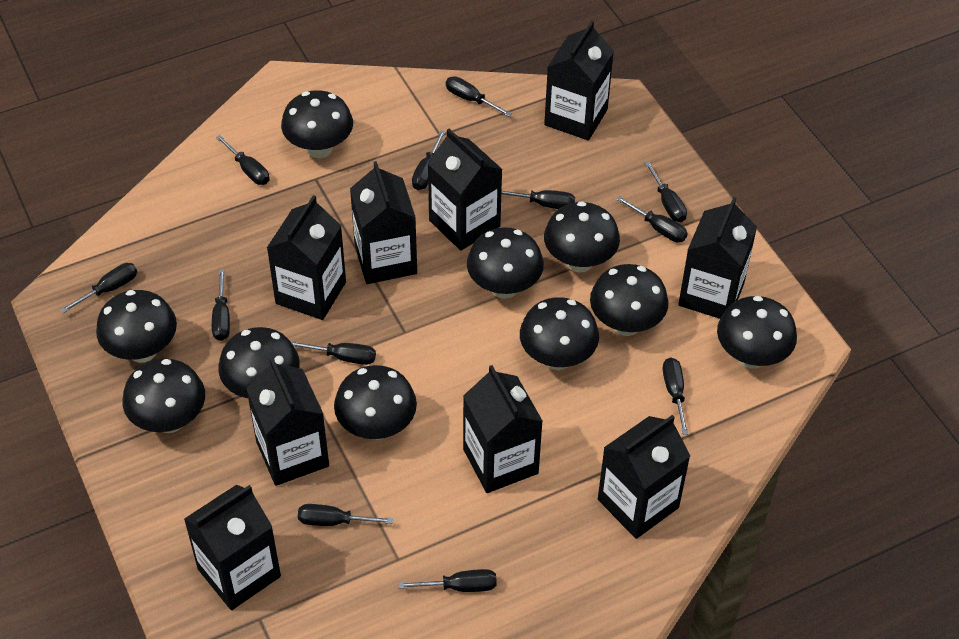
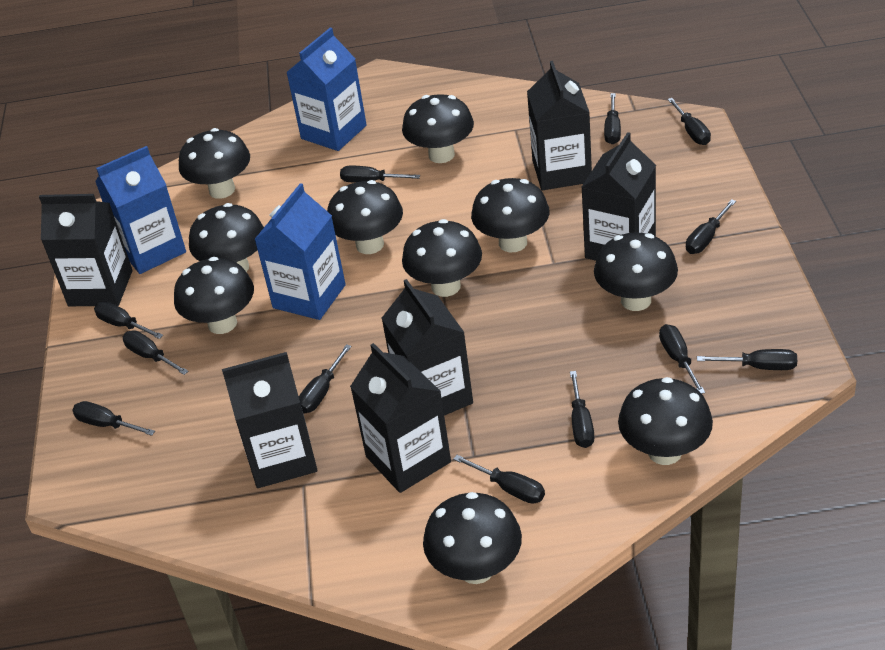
black carton: [184,485,281,610] [246,357,329,486] [267,195,346,320] [350,161,417,284] [427,129,503,251] [463,365,543,493] [544,21,614,140] [598,415,690,539] [678,197,757,319] = 9 -> [39,194,132,306] [222,352,317,488] [350,343,451,493] [382,279,473,416] [527,61,592,190] [581,132,656,261] = 6
blue carton: none = 0 -> [95,146,186,274] [254,183,346,320] [286,27,367,151] = 3

